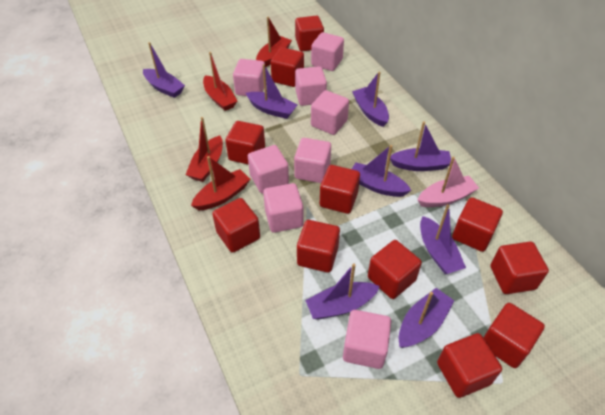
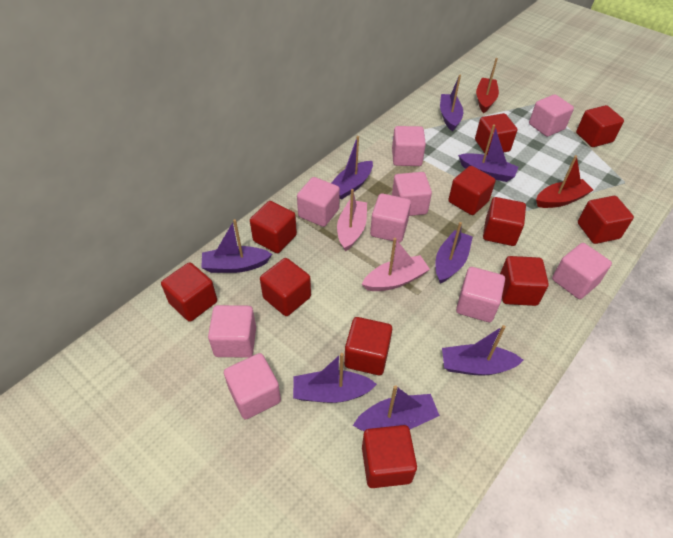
pink boat: [418,156,479,207] = 1 -> [337,189,367,251] [362,238,430,291] = 2
pink cube: [233,59,266,96] [248,145,289,194] [263,183,303,233] [294,138,331,183] [295,66,327,106] [311,32,344,71] [311,90,349,135] [343,310,391,369] = 8 -> [208,305,256,358] [224,353,281,419] [297,177,340,227] [370,193,411,242] [392,126,426,166] [392,172,432,216] [456,267,505,322] [529,94,574,137] [552,243,612,299] = 9
red boat: [185,117,223,182] [191,156,250,210] [203,52,237,111] [256,17,292,67] = 4 -> [476,58,499,113] [536,155,593,208] = 2

